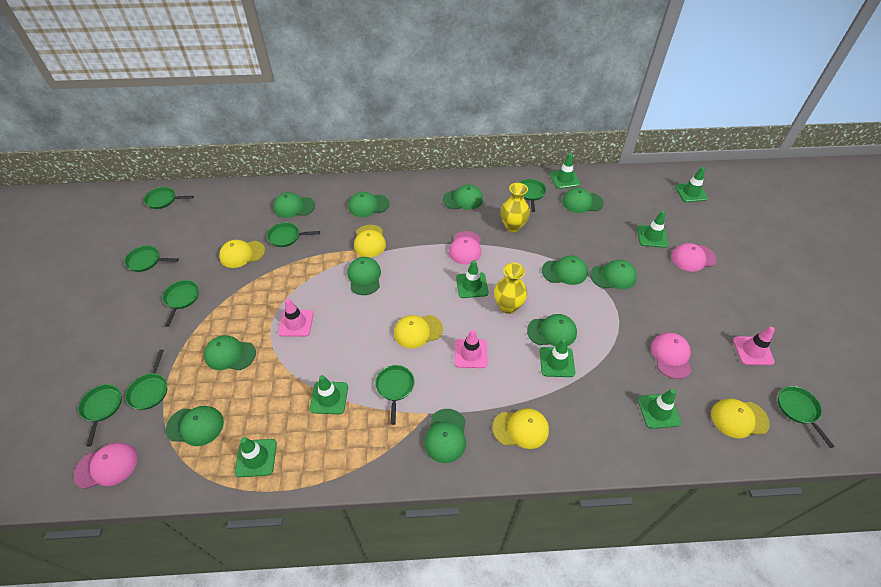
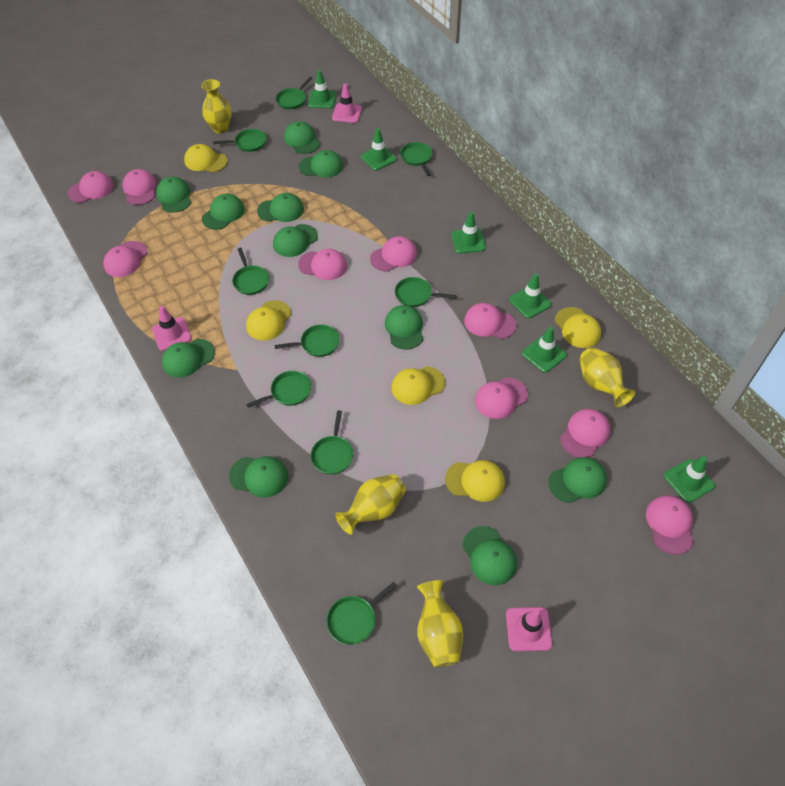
green traffic cone: [235,437,277,477] [309,375,348,414] [456,260,488,298] [540,338,575,377] [550,153,580,189] [637,211,668,248] [638,389,681,429] [675,167,708,202] = 8 -> [307,70,336,109] [361,128,397,170] [451,212,486,254] [509,273,552,318] [522,326,567,373] [664,456,715,503] = 6
pink cap: [74,443,138,489] [449,231,481,264] [651,333,691,379] [671,243,717,272] = 4 -> [67,171,114,203] [103,241,148,277] [122,169,157,205] [298,249,347,280] [370,236,417,272] [464,303,516,339] [475,377,528,419] [560,409,611,458] [646,495,694,555] = 9
yellow vase: [494,263,527,314] [501,183,530,232] = 2 -> [201,79,232,133] [335,474,406,535] [417,580,463,667] [579,347,635,407] = 4

